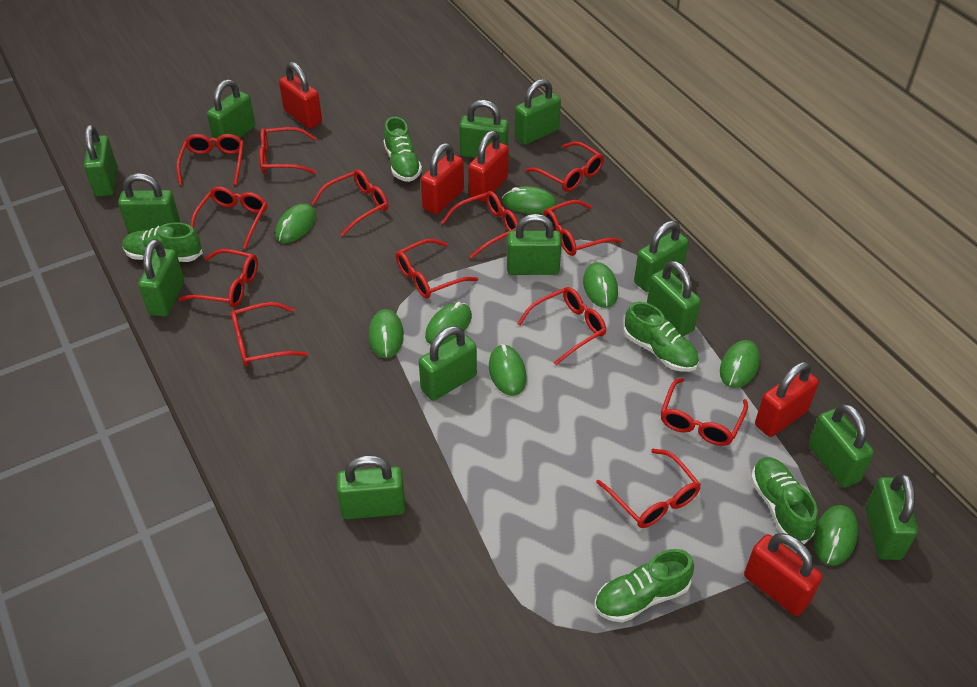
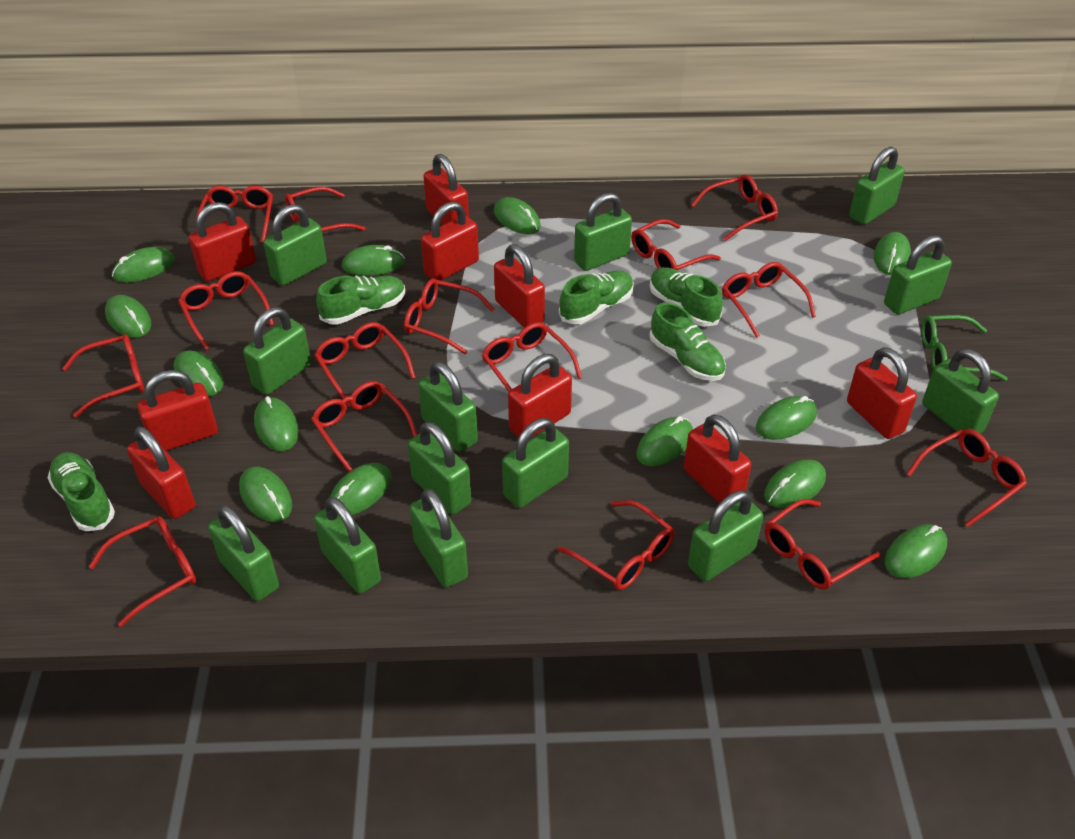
green glasses: none = 0 -> [921,315,1008,381] = 1
green mouse: [275,204,316,243] [369,309,404,358] [425,302,472,345] [489,344,526,396] [502,186,557,214] [583,262,618,308] [720,340,760,388] [814,505,858,566] = 8 -> [105,295,152,338] [112,247,175,283] [174,350,224,396] [239,467,292,522] [254,396,299,451] [330,463,392,515] [342,245,405,276] [494,197,541,234] [636,416,693,466] [756,396,817,440] [764,459,826,508] [874,232,911,275] [885,524,947,578] = 13
red glasses: [176,134,244,185] [179,249,258,307] [190,187,267,249] [231,302,308,367] [259,127,316,174] [311,169,388,236] [396,239,478,298] [441,191,518,259] [517,287,606,365] [526,141,604,192] [543,200,622,256] [596,449,701,528] [660,378,748,446] = 13 -> [62,334,144,417] [89,516,196,627] [178,271,274,350] [196,186,273,243] [285,186,365,232] [311,381,418,472] [314,322,415,407] [404,279,494,354] [482,322,582,392] [558,500,675,590] [631,219,721,270] [691,174,778,241] [722,262,816,338] [765,499,880,590] [906,429,1027,527] = 15
red padlock: [279,62,322,129] [421,143,464,214] [468,131,509,202] [744,533,823,616] [755,362,819,437] = 5 -> [127,427,195,519] [137,370,218,451] [189,202,256,282] [421,202,479,281] [423,154,469,225] [494,244,545,328] [508,354,572,438] [684,414,752,504] [847,347,917,439] = 9

